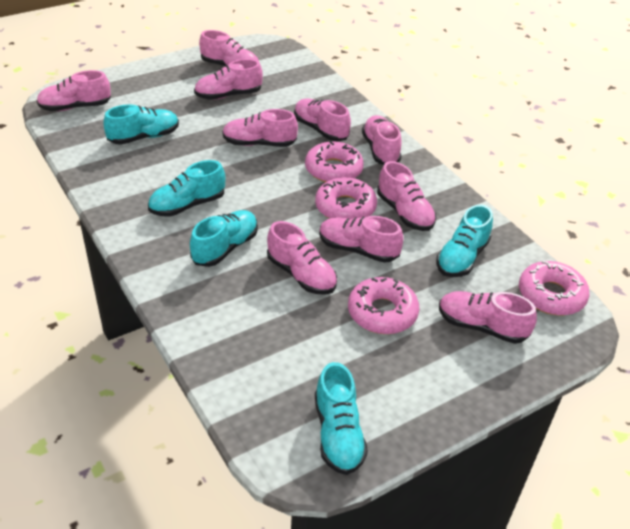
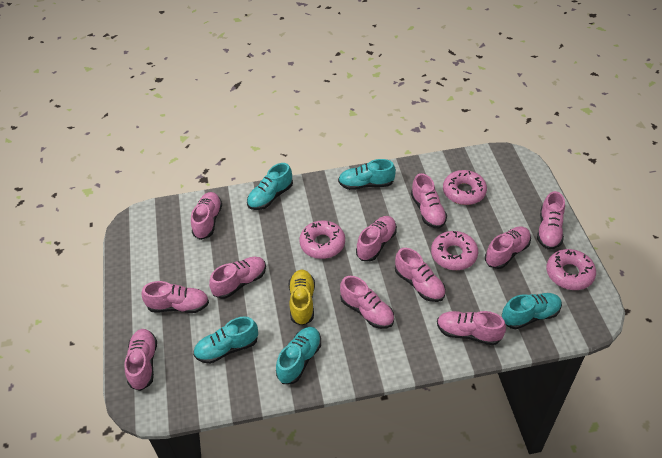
pink shoe: [36,70,111,111] [194,59,263,100] [199,30,259,66] [222,109,298,147] [267,221,337,295] [294,99,351,141] [319,216,403,263] [362,115,402,165] [377,161,436,231] [439,291,537,344] = 10 -> [124,329,157,391] [142,281,209,313] [191,192,222,240] [209,257,266,299] [340,276,394,329] [356,216,397,261] [395,248,446,302] [411,173,447,228] [437,311,506,345] [485,226,531,269] [537,191,565,250] = 11
yellow shoe: none = 0 -> [289,270,315,326] = 1

